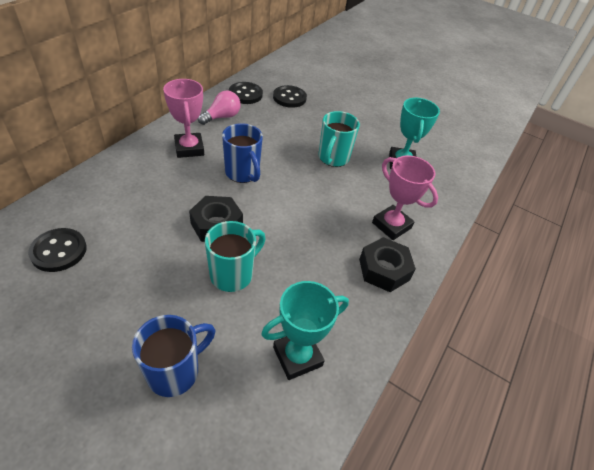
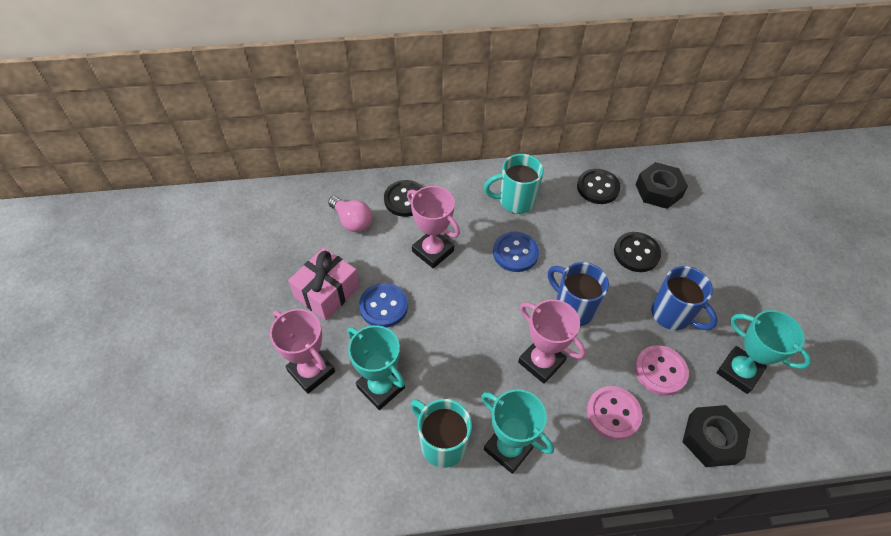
blue button: none = 0 -> [359,283,408,328] [493,231,539,272] = 2
pink button: none = 0 -> [587,386,642,440] [635,345,689,396] = 2
pink gift: none = 0 -> [288,247,360,320] = 1
pink trophy: [163,79,204,158] [372,156,438,240] = 2 -> [270,309,335,394] [407,186,460,268] [518,299,586,384] = 3
turquoise trophy: [261,281,349,380] [389,98,440,169] = 2 -> [348,325,405,410] [481,389,554,474] [717,310,811,394] = 3

